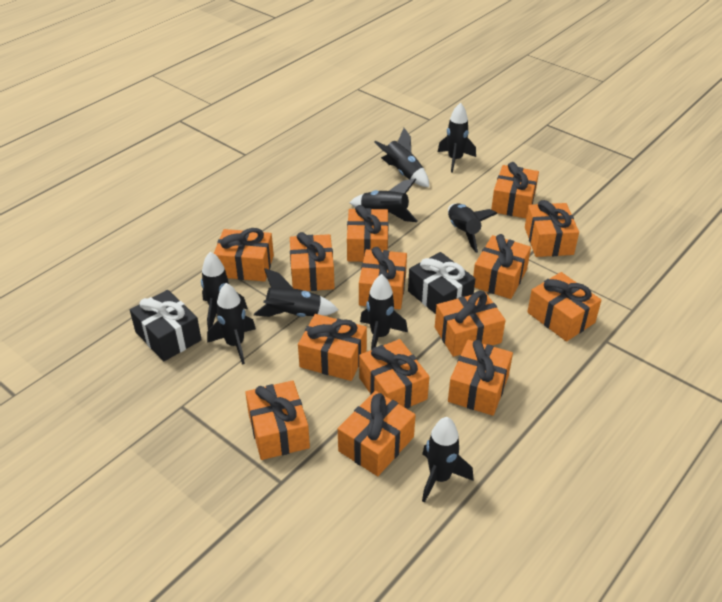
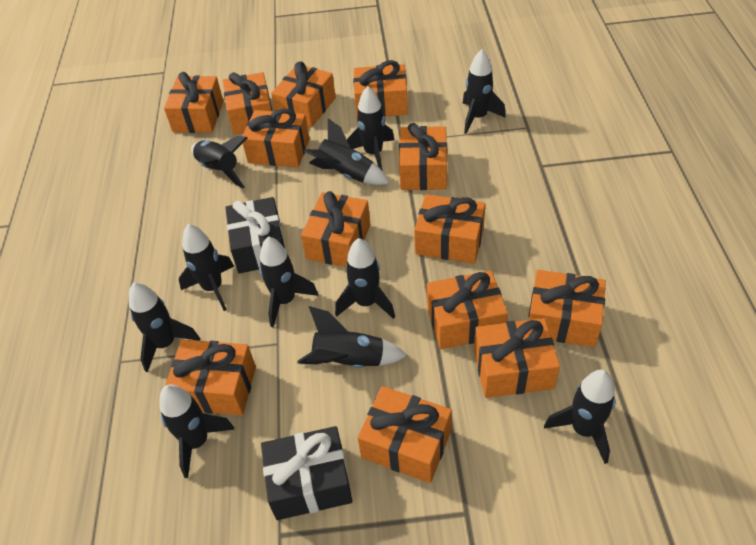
black rocket: [201,252,248,330] [207,283,256,365] [254,268,338,317] [350,179,418,222] [360,274,408,350] [374,128,429,187] [422,417,474,503] [438,102,476,173] [448,203,498,253] = 9 -> [129,282,200,372] [159,385,235,478] [179,224,234,311] [191,136,247,188] [259,236,319,327] [297,306,407,368] [304,118,390,185] [335,238,395,319] [347,86,394,170] [462,49,506,134] [544,370,615,464] = 11
orange gift: [214,228,274,282] [245,380,310,460] [290,232,335,291] [298,314,367,381] [338,391,415,476] [347,205,389,262] [359,247,407,309] [359,339,429,409] [435,291,506,357] [448,340,513,416] [473,234,531,299] [491,162,539,218] [525,200,579,257] [527,272,601,342] = 14 -> [164,72,223,133] [165,339,256,416] [223,72,272,135] [242,109,310,168] [271,61,336,128] [301,191,370,267] [353,60,408,118] [358,386,452,483] [399,123,447,190] [414,194,485,264] [427,270,508,349] [474,318,560,398] [529,270,606,348] = 13

